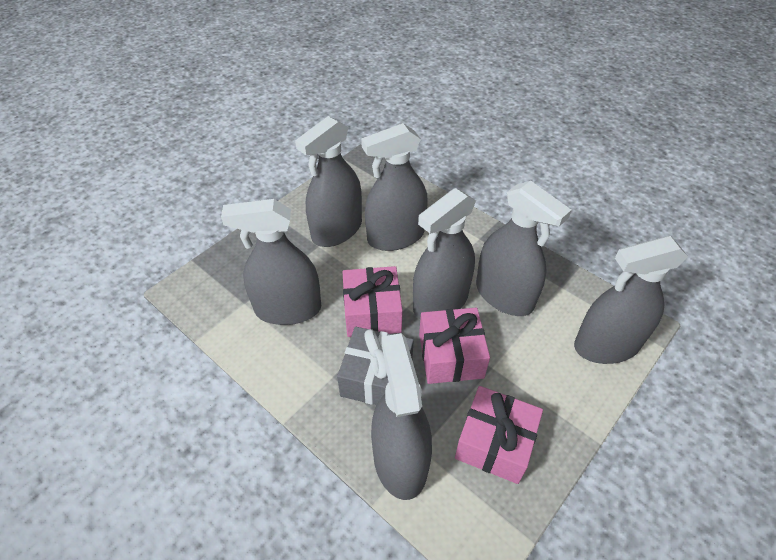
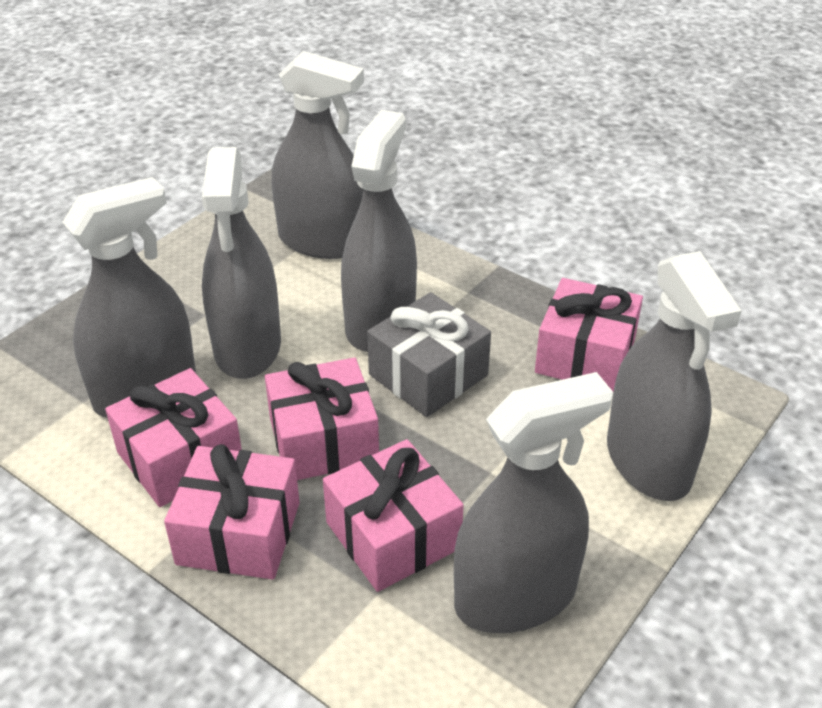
grey spray bottle: [221,199,321,325] [295,116,362,247] [361,123,428,251] [371,333,432,500] [413,188,476,319] [476,181,572,316] [574,236,688,364] = 7 -> [62,177,196,418] [202,147,281,379] [272,51,364,259] [341,110,417,352] [454,372,613,633] [607,251,742,501] = 6
pink gift: [342,266,403,337] [419,308,490,384] [455,386,543,484] = 3 -> [105,368,242,507] [164,444,300,580] [265,357,379,480] [323,439,464,592] [535,278,643,392] = 5

